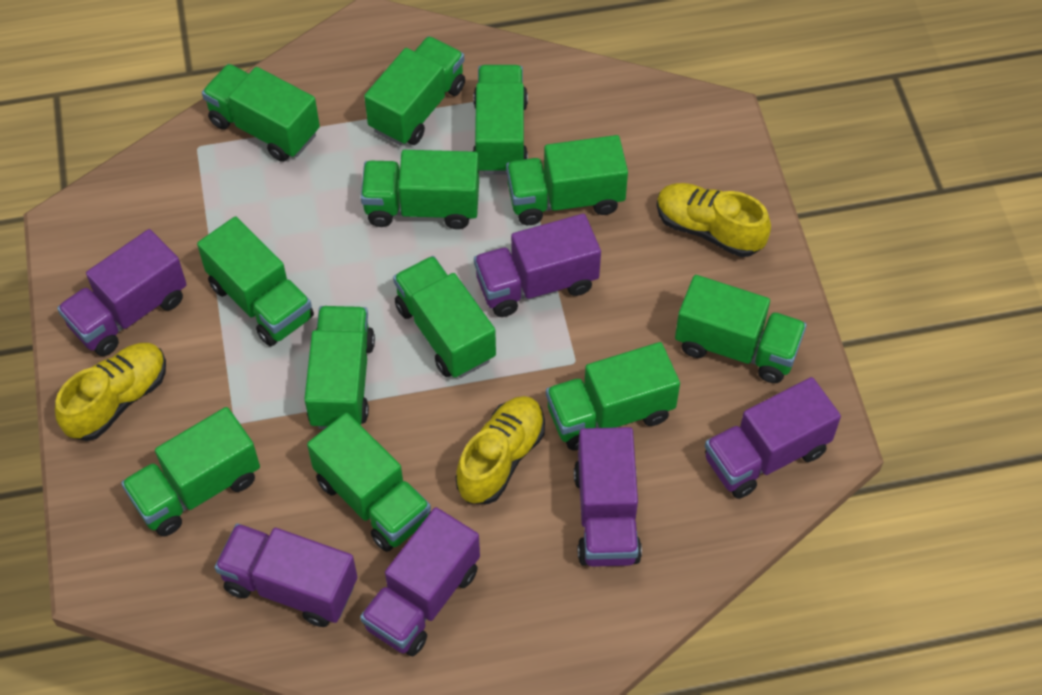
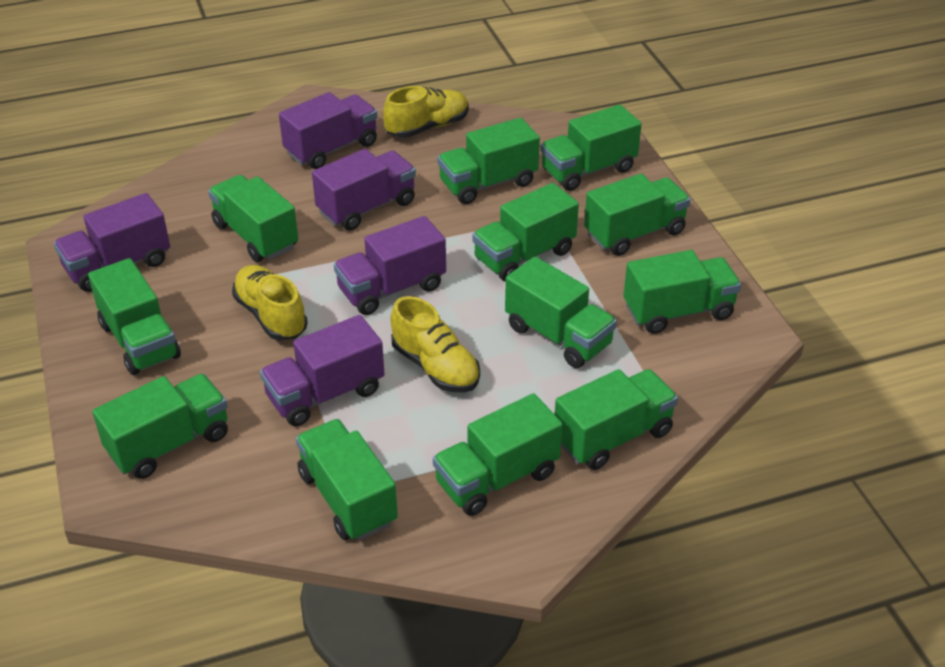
purple truck: [57,229,187,356] [214,523,357,627] [360,507,480,656] [474,214,601,317] [574,427,642,567] [705,377,841,499] = 6 -> [54,193,170,292] [260,315,384,426] [279,92,377,169] [312,149,416,231] [334,216,446,315] = 5

